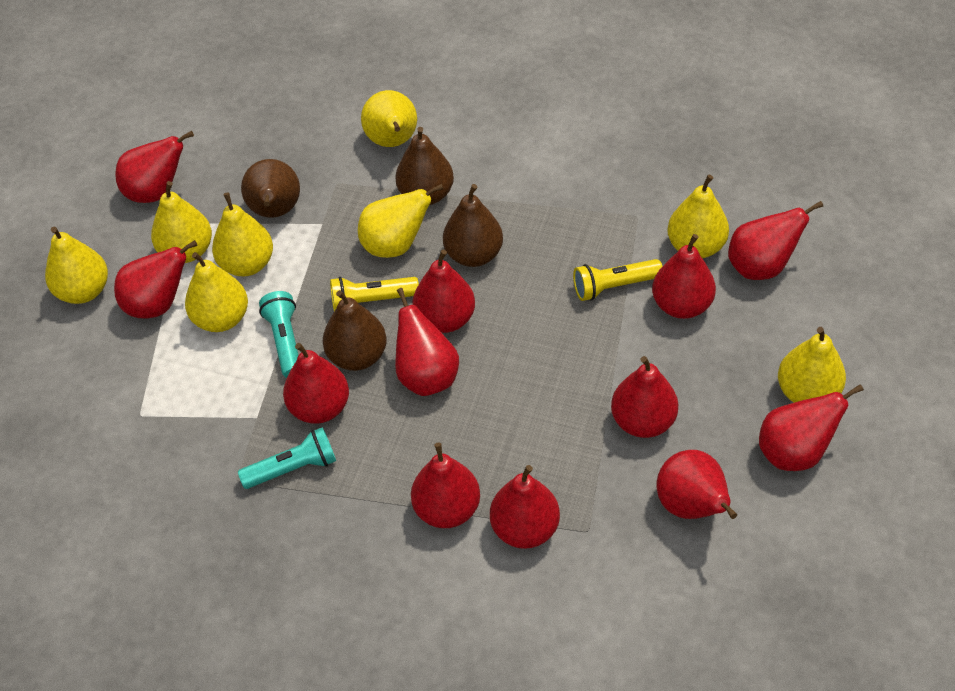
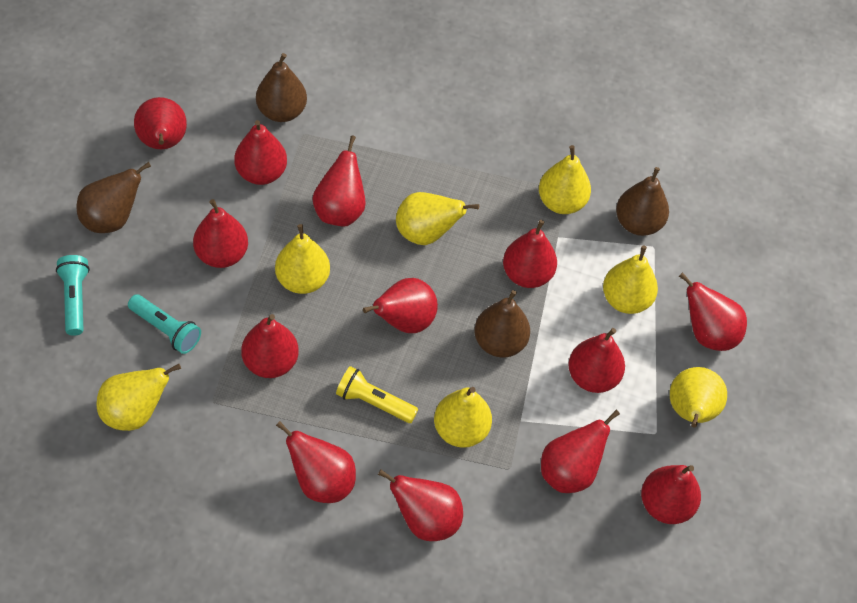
red pear: [114,240,198,318] [115,131,194,203] [283,343,349,424] [395,288,459,396] [411,443,480,528] [412,250,475,333] [490,465,560,549] [611,356,678,438] [652,234,716,319] [657,450,737,519] [728,201,823,280] [759,384,864,471] = 12 -> [134,97,187,149] [193,199,248,268] [234,120,287,185] [241,314,299,378] [276,421,356,503] [312,135,366,227] [363,278,438,333] [378,470,463,541] [503,220,557,288] [541,410,620,493] [568,328,625,393] [641,465,701,524] [679,272,747,351] = 13
yellow flashlight: [330,277,419,311] [573,259,662,301] = 2 -> [336,366,418,423] = 1
yellow pear: [45,227,108,304] [151,181,212,263] [185,252,248,332] [212,192,273,276] [358,184,444,258] [361,90,417,147] [667,175,729,258] [778,327,846,403] = 8 -> [96,364,181,431] [275,224,330,294] [396,192,479,245] [434,387,492,448] [539,145,591,214] [603,245,658,314] [670,367,727,428] = 7

